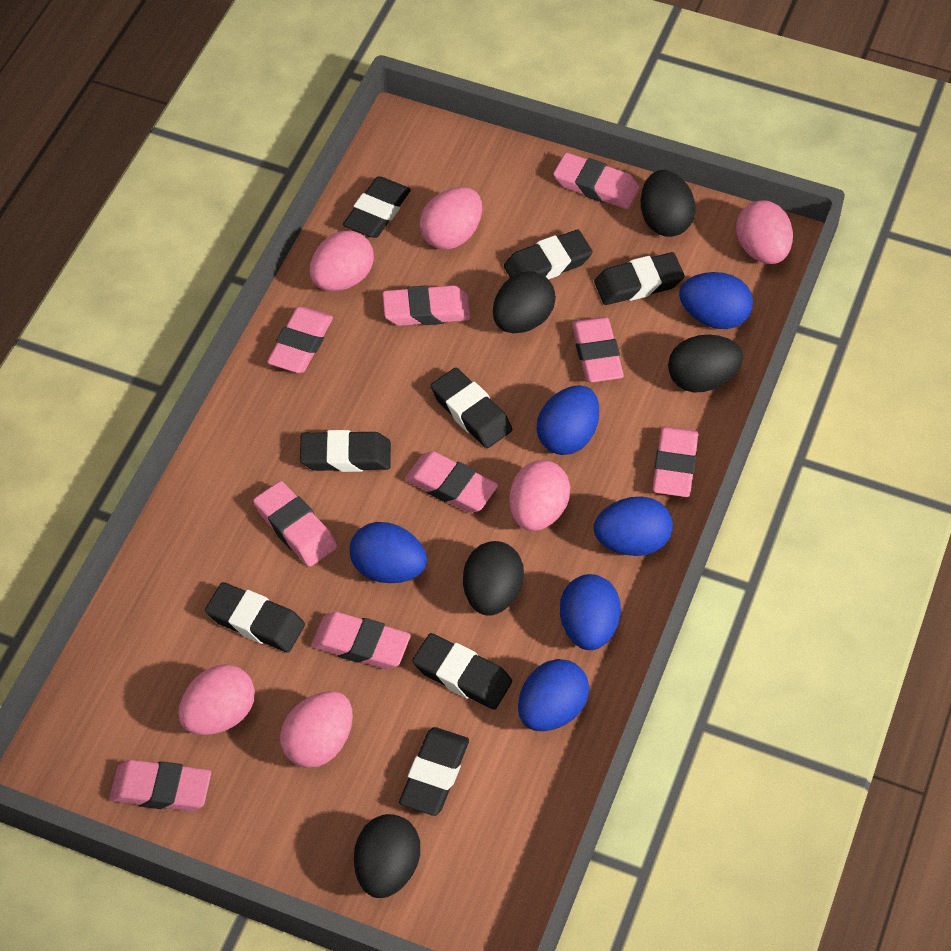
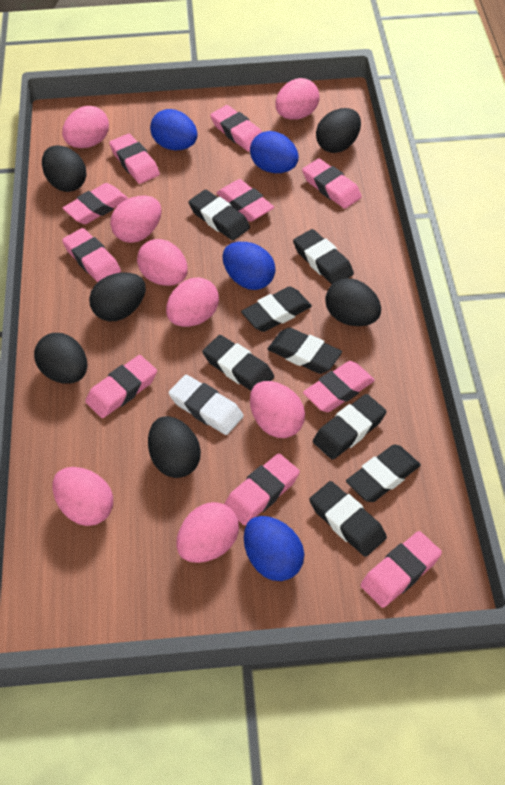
black egg: [354,814,420,898] [463,541,524,616] [493,271,556,333] [641,170,695,237] [668,335,743,392] = 5 -> [34,333,87,384] [42,145,87,192] [89,273,146,321] [148,416,201,478] [316,108,361,153] [325,278,381,326] = 6
blue egg: [350,522,427,583] [518,659,589,731] [537,385,599,455] [560,574,621,650] [594,496,673,556] [679,272,753,329] = 6 -> [150,109,198,150] [222,242,275,290] [244,516,304,581] [250,131,299,173] = 4
pink egg: [178,664,255,735] [280,691,353,768] [310,230,374,291] [420,187,482,250] [509,460,570,531] [736,200,793,264] = 6 -> [52,467,113,526] [62,106,109,148] [110,195,162,243] [137,239,188,286] [166,278,219,327] [176,502,239,563] [250,381,305,438] [275,78,320,120] = 8
pink eraser: [110,760,211,811] [253,481,337,567] [267,307,333,373] [311,612,411,669] [382,285,470,326] [405,451,498,513] [554,153,639,209] [572,317,624,383] [653,426,698,497] = 9 -> [62,228,121,282] [63,183,128,224] [85,355,157,418] [109,134,160,184] [210,105,262,151] [217,179,274,222] [225,453,300,525] [302,159,362,209] [303,361,375,412] [361,531,442,608] = 10
white eraser: none = 0 -> [168,375,244,435] = 1

